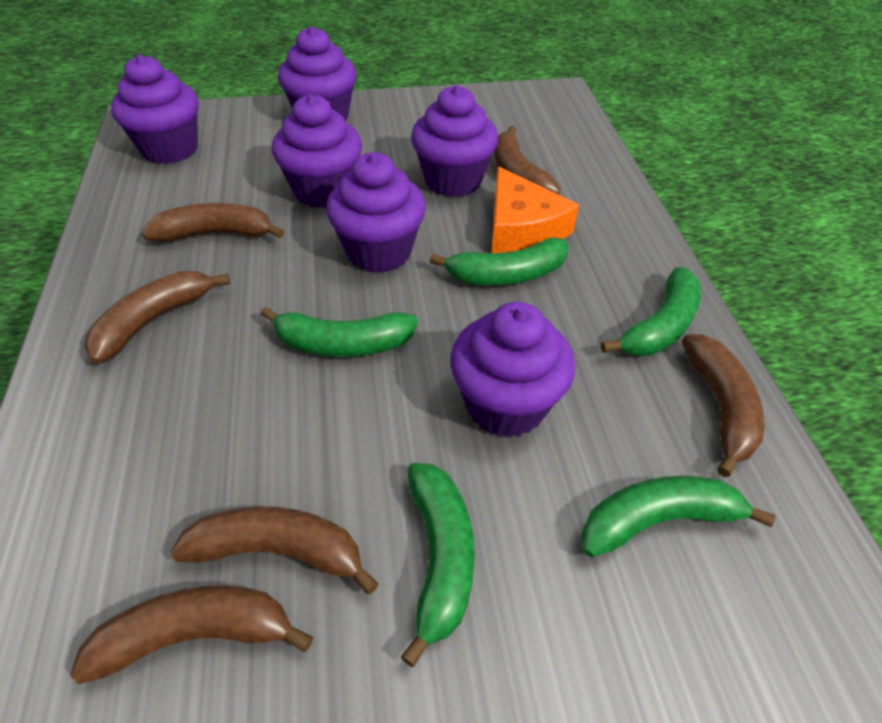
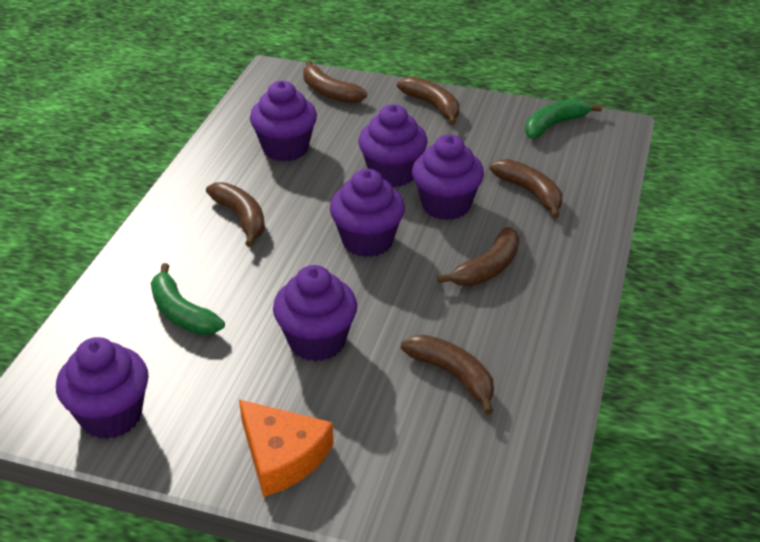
green banana: [260,307,418,357] [401,463,475,667] [430,237,569,285] [581,476,776,557] [601,267,701,356] = 5 -> [151,263,225,335] [525,98,602,139] = 2

